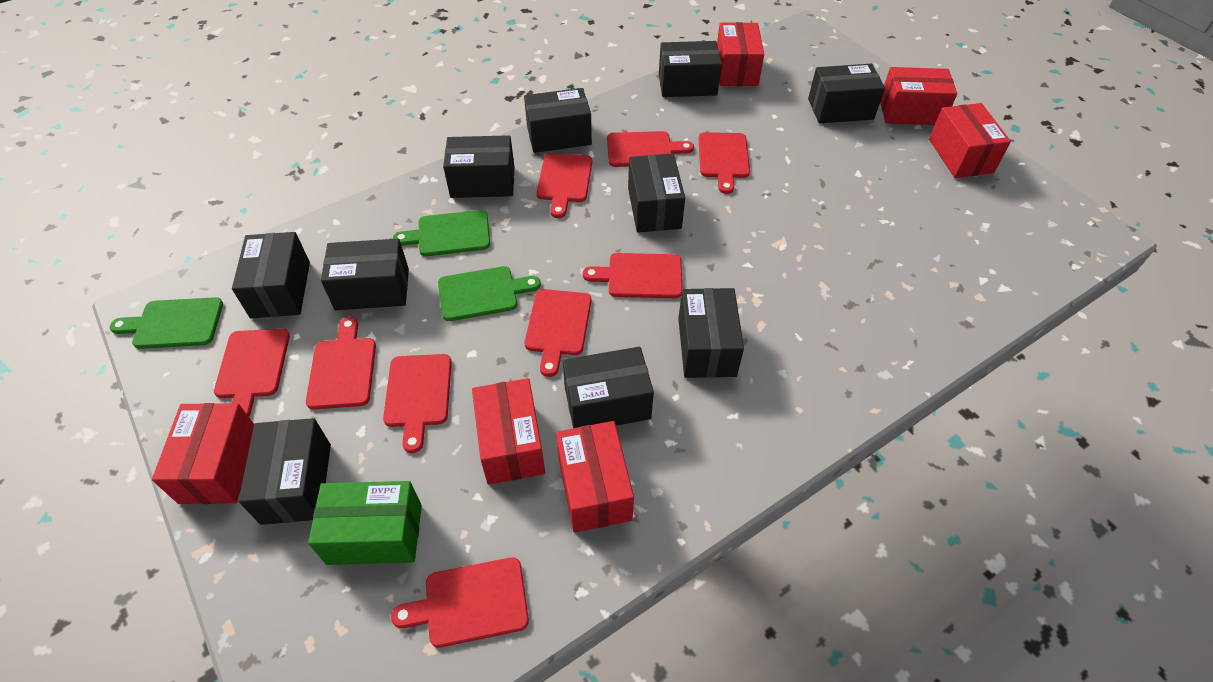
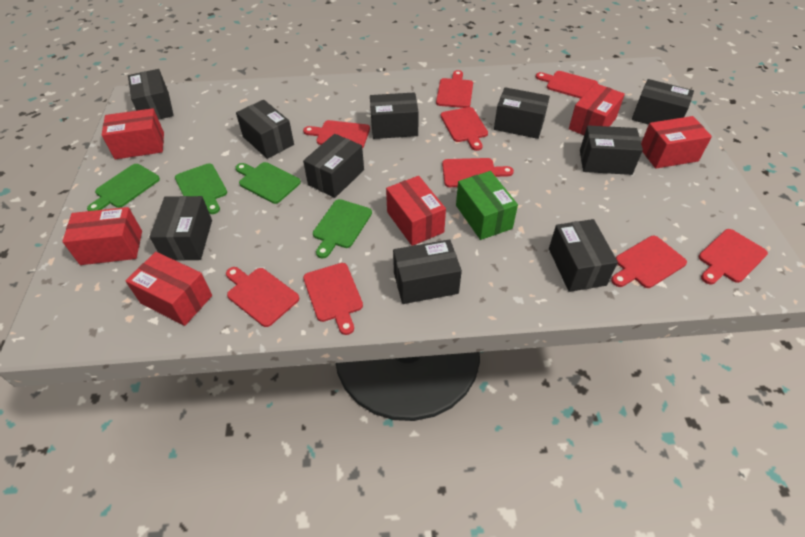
green cutting board: [110,297,223,349] [393,210,490,256] [438,266,541,321] = 3 -> [87,164,160,211] [175,163,227,214] [235,162,301,204] [313,199,372,259] = 4

